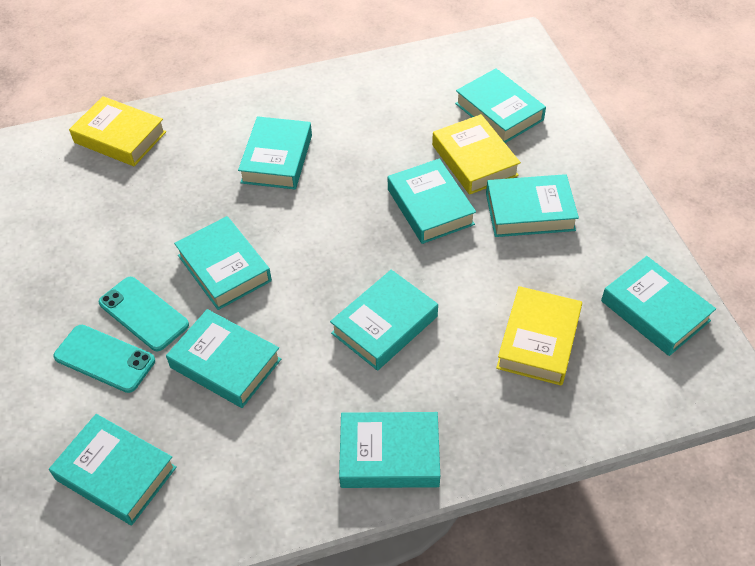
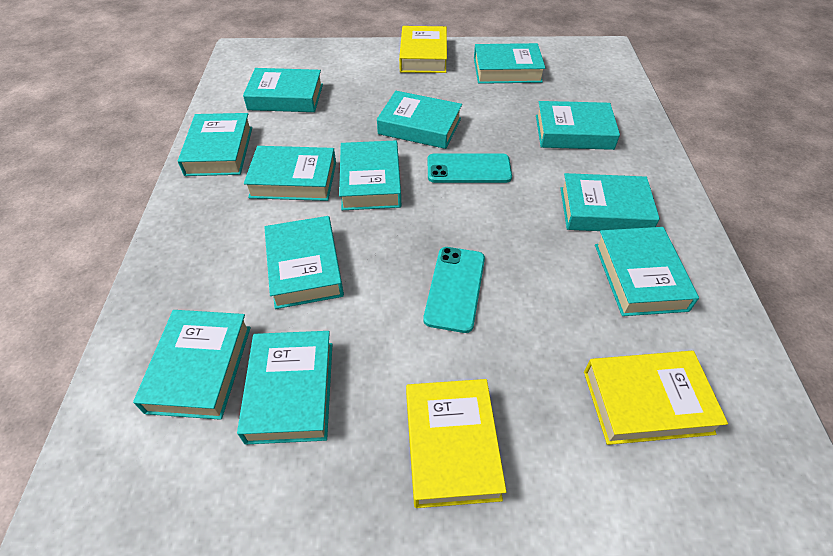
turquoise book: [49,414,177,525] [166,309,281,408] [174,216,272,310] [238,116,312,189] [330,270,438,371] [339,412,440,488] [388,159,476,244] [455,68,546,143] [486,174,579,237] [601,256,716,356] = 10 -> [133,310,251,420] [178,113,252,176] [237,331,332,445] [243,68,323,112] [244,146,336,201] [264,216,344,309] [339,140,401,210] [377,91,462,149] [474,43,546,84] [536,101,620,150] [560,173,660,231] [595,227,699,316] = 12

